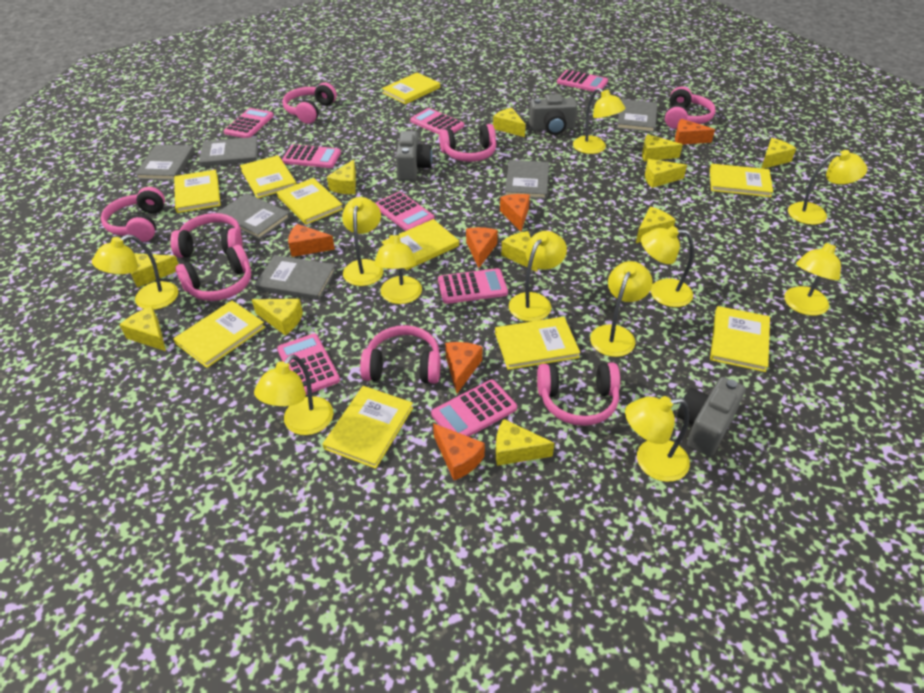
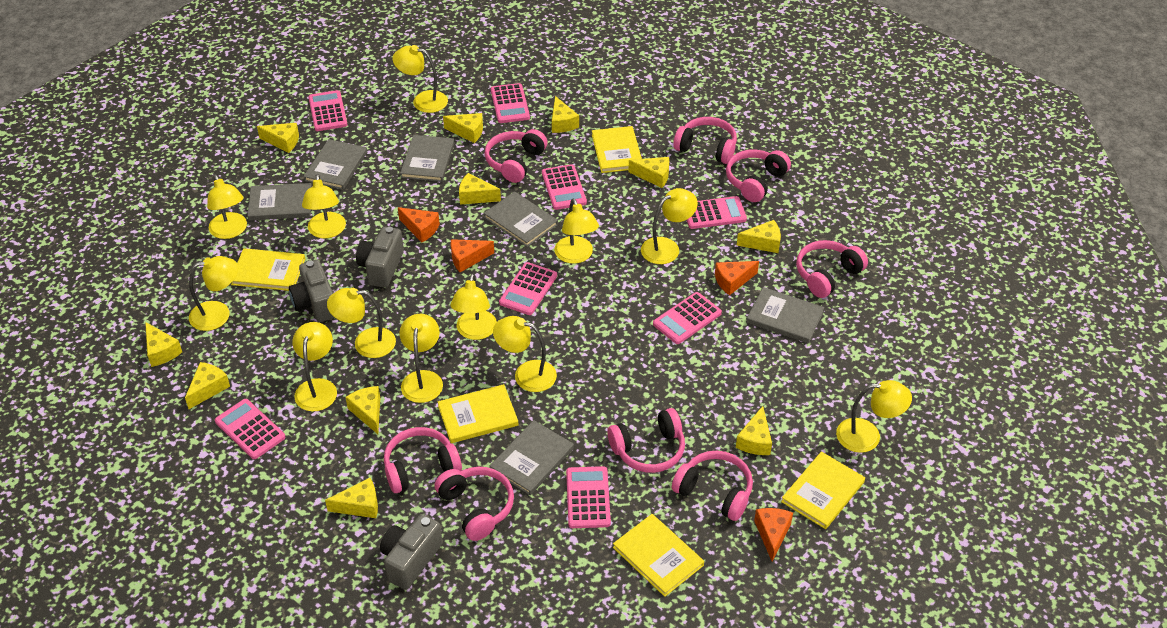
orange cheese: [288,224,335,257] [433,423,485,480] [445,342,482,393] [466,227,498,268] [500,194,530,232] [675,119,715,144] = 6 -> [398,207,440,242] [451,239,494,272] [715,261,759,296] [754,508,793,562] = 4
yellow book: [173,300,265,368] [174,170,221,213] [240,155,296,198] [277,178,343,225] [322,386,413,469] [382,73,440,104] [382,219,459,270] [495,317,580,370] [710,164,773,197] [710,306,770,372] = 10 -> [231,248,305,291] [438,384,518,443] [592,126,642,173] [613,514,704,597] [781,451,865,529] = 5
yellow lamp: [92,234,178,310] [254,354,333,435] [342,197,383,286] [374,229,422,304] [509,231,567,322] [573,88,626,154] [590,261,652,357] [625,396,690,482] [641,226,694,307] [784,239,841,316] [788,150,867,225] = 11 -> [189,256,238,331] [207,174,247,239] [293,322,337,411] [302,174,346,238] [327,288,396,358] [392,45,448,113] [399,314,443,403] [450,274,497,340] [493,316,557,392] [554,198,599,264] [641,188,698,264] [836,380,912,453] = 12

